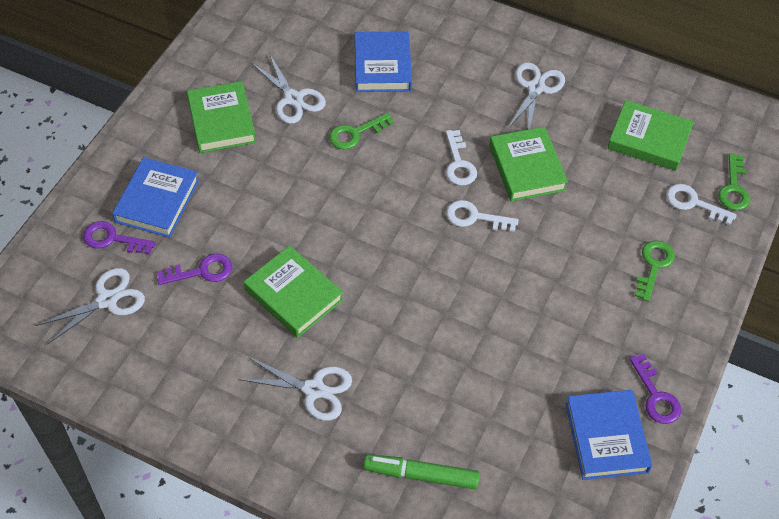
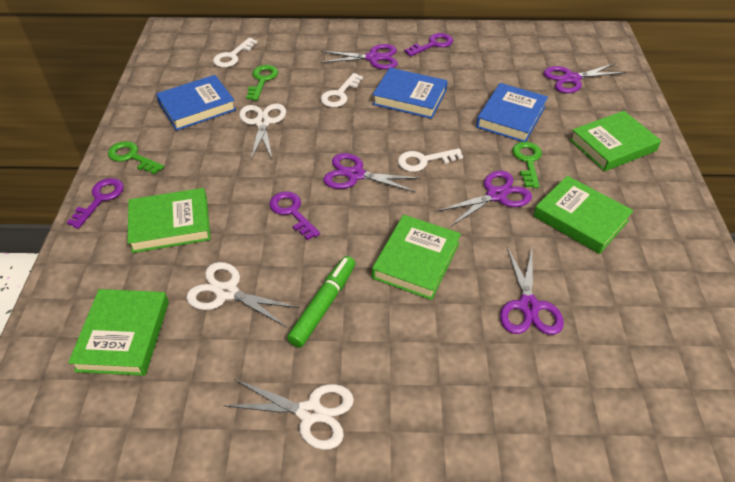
green book: [187,81,256,153] [244,246,343,338] [489,127,568,201] [607,100,694,171] = 4 -> [68,289,169,376] [127,188,211,253] [372,215,461,300] [533,176,634,254] [569,111,661,171] = 5
purple scissors: none = 0 -> [320,44,398,69] [323,153,421,193] [436,171,532,227] [500,247,564,335] [544,63,626,93] = 5
white scissors: [35,268,145,345] [239,357,352,421] [251,55,326,124] [507,62,565,130] = 4 -> [186,262,300,327] [223,379,354,450] [239,104,286,160] = 3

